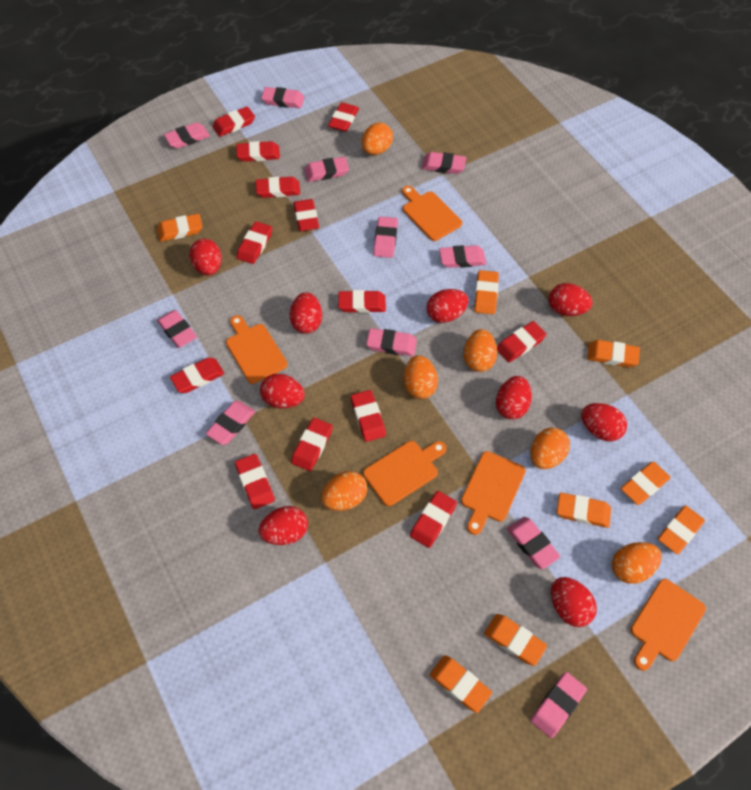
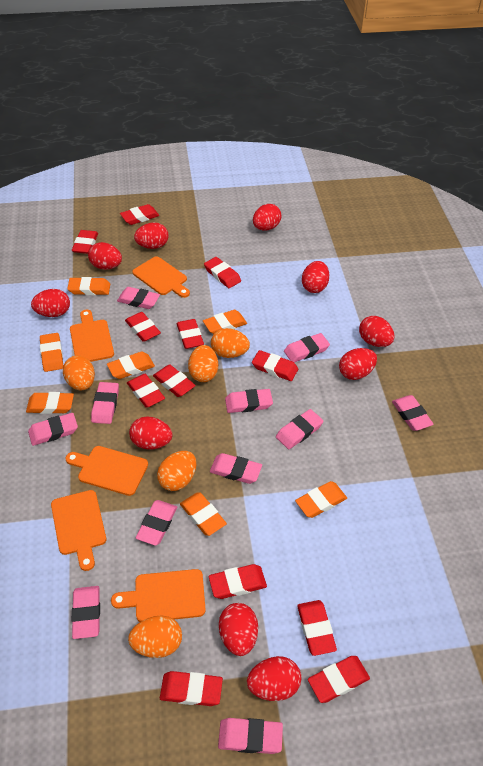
orange egg: [321,471,367,511] [362,123,393,155] [404,355,438,399] [464,329,497,372] [531,428,570,469] [612,542,662,584] = 6 -> [63,355,95,391] [128,616,182,658] [157,451,196,491] [188,345,218,382] [211,328,250,358] = 5
orange eraser: [157,214,203,242] [430,655,492,713] [474,270,499,314] [484,614,547,666] [557,493,611,528] [587,340,640,367] [621,462,670,505] [658,505,705,554] = 8 -> [26,392,74,414] [40,333,63,372] [67,277,110,295] [107,352,155,379] [180,492,227,536] [203,310,247,334] [295,481,347,518] = 7
red egg: [189,239,222,275] [259,506,308,545] [260,374,305,408] [290,292,322,334] [427,289,469,323] [496,376,532,419] [549,283,592,316] [551,577,597,627] [581,403,627,441] = 9 -> [31,289,70,317] [88,242,122,269] [129,416,172,450] [134,222,169,249] [219,603,258,656] [247,656,301,701] [253,204,281,230] [302,261,329,293] [339,348,377,380] [359,316,395,347] = 10
red eraser: [170,358,224,393] [212,106,255,137] [235,454,275,509] [236,141,280,162] [237,221,272,264] [255,177,300,198] [291,418,333,471] [294,199,319,231] [328,102,359,132] [338,290,386,313] [351,390,386,442] [410,491,457,548] [497,321,546,362] = 13 -> [72,230,98,254] [120,204,159,225] [125,312,161,342] [127,374,165,408] [153,365,196,397] [160,671,223,706] [177,319,204,349] [204,257,241,288] [209,564,267,599] [252,350,298,381] [297,600,337,656] [308,656,370,703] = 12

